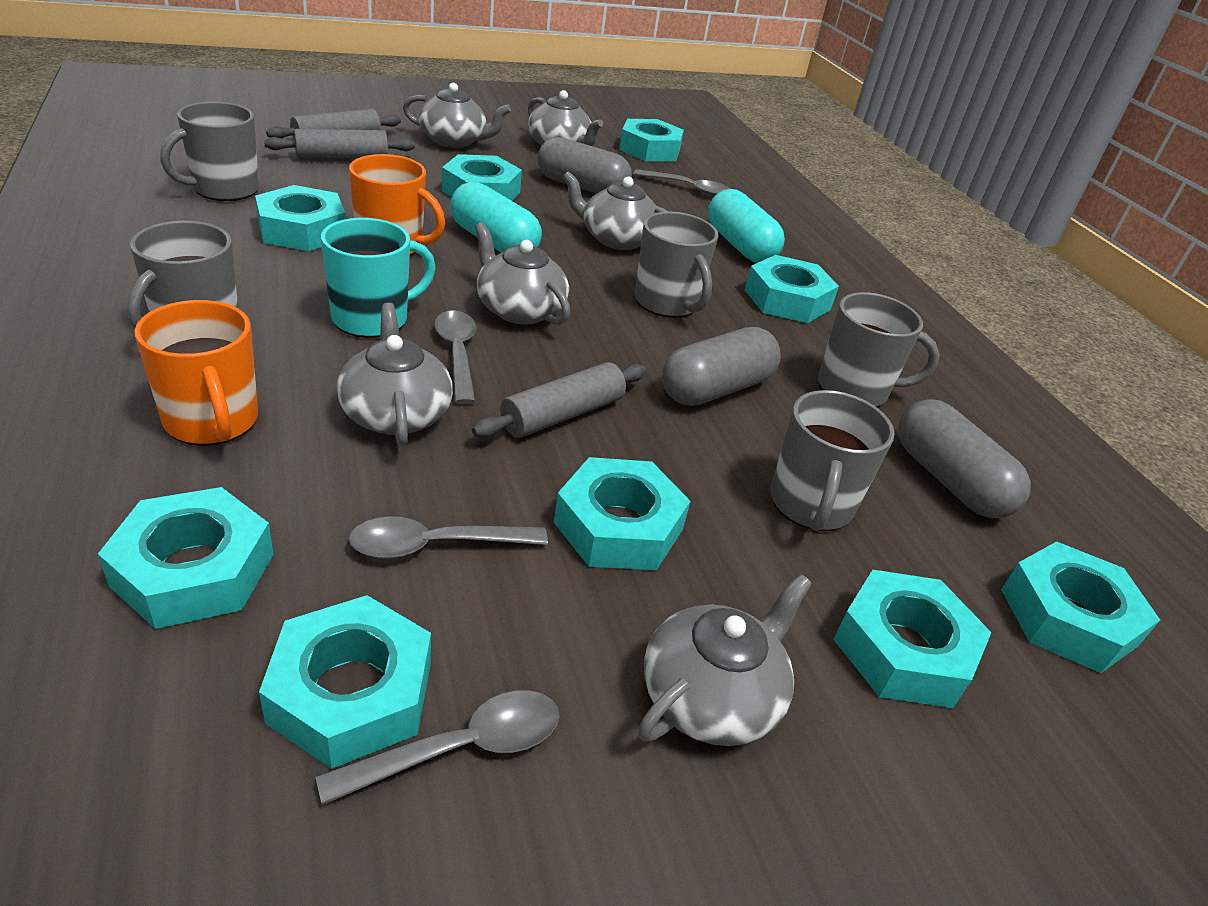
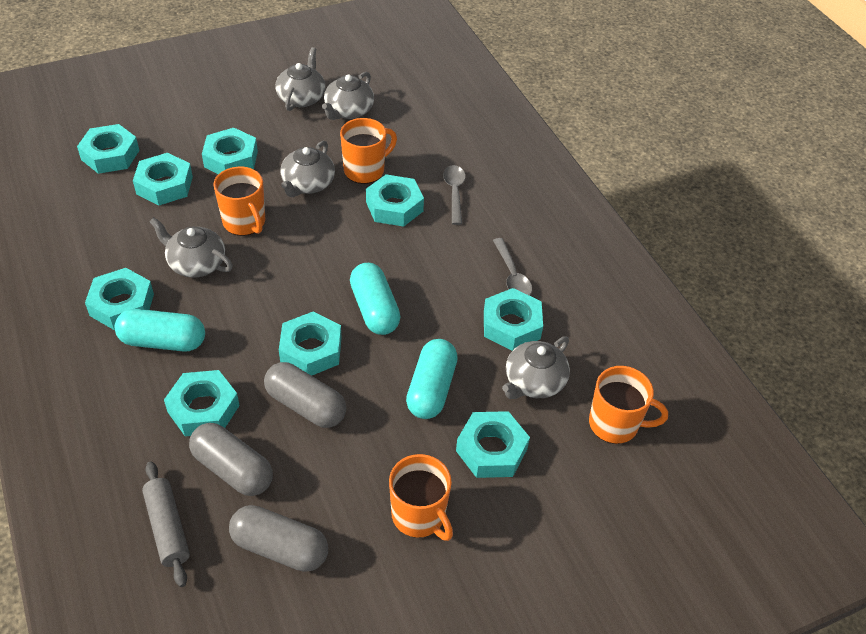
grey mug: [128,221,238,330] [160,101,259,201] [635,211,718,318] [770,390,895,531] [818,292,940,407] = 5 -> none = 0
grey rolling pin: [264,129,415,159] [266,109,401,139] [472,362,646,438] = 3 -> [142,461,190,587] = 1
grey spoon: [316,690,560,805] [349,516,548,559] [434,310,476,404] [633,169,731,197] = 4 -> [443,165,466,225] [493,238,532,296] = 2
grey teapot: [337,303,453,447] [403,83,511,148] [475,222,570,325] [528,90,603,146] [563,171,668,250] [638,574,812,746] = 6 -> [149,217,233,278] [275,47,325,111] [280,141,335,197] [322,72,374,120] [502,336,570,399] = 5
orange mug: [134,300,258,446] [349,154,445,256] = 2 -> [214,167,265,236] [340,118,397,184] [389,454,453,541] [589,366,668,444] = 4
turquoise capsule: [450,182,542,253] [708,189,785,263] = 2 -> [115,309,205,352] [350,263,401,335] [406,339,458,419] = 3
turquoise mug: [321,218,436,338] = 1 -> none = 0

